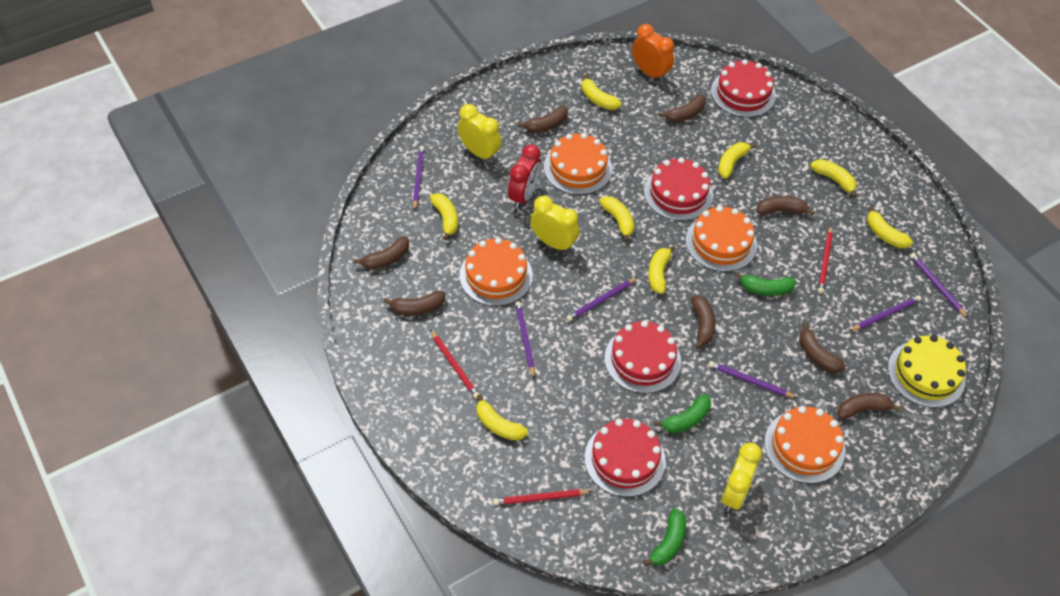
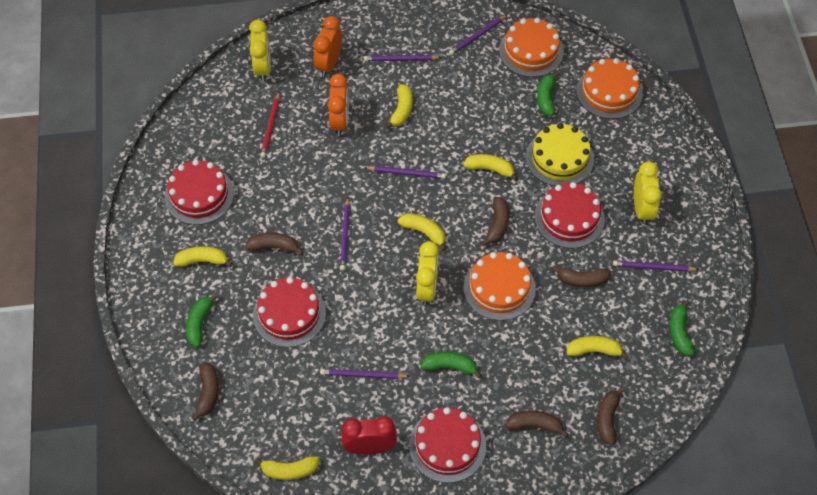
brown banana: [354,236,409,270] [383,291,445,315] [518,106,568,133] [659,94,706,122] [691,296,716,349] [757,196,815,215] [799,323,846,372] [837,393,901,419] = 8 -> [192,363,219,421] [245,233,304,255] [482,197,509,246] [506,410,569,438] [551,265,611,288] [597,387,625,445] = 6
green banana: [643,508,686,566] [654,394,711,433] [735,272,796,296] = 3 -> [186,294,218,347] [421,352,482,378] [537,71,560,116] [669,300,694,356] = 4
orange cake: [459,238,533,306] [544,133,612,195] [686,206,757,272] [764,406,845,484] = 4 -> [463,252,536,321] [499,18,564,77] [577,58,643,119] = 3
orange clock: [632,24,674,82] = 1 -> [313,16,342,77] [328,74,349,136] = 2
red pencil: [430,329,479,399] [493,489,592,505] [818,226,833,294] = 3 -> [260,92,280,158] = 1
yellow banana: [430,193,458,241] [477,394,528,441] [582,74,621,110] [599,196,635,242] [648,245,676,294] [718,142,756,178] [811,159,857,198] [867,206,913,249] = 8 -> [173,246,233,267] [255,456,320,480] [385,84,412,129] [398,213,446,251] [463,154,518,181] [566,336,628,359] = 6

